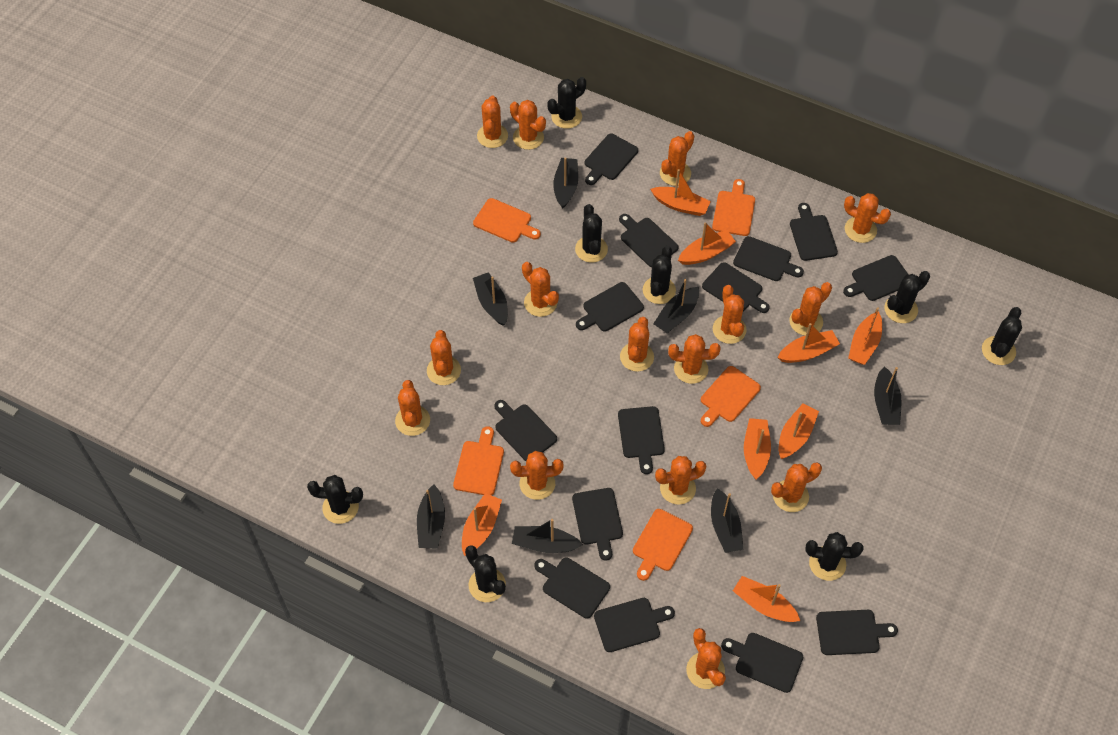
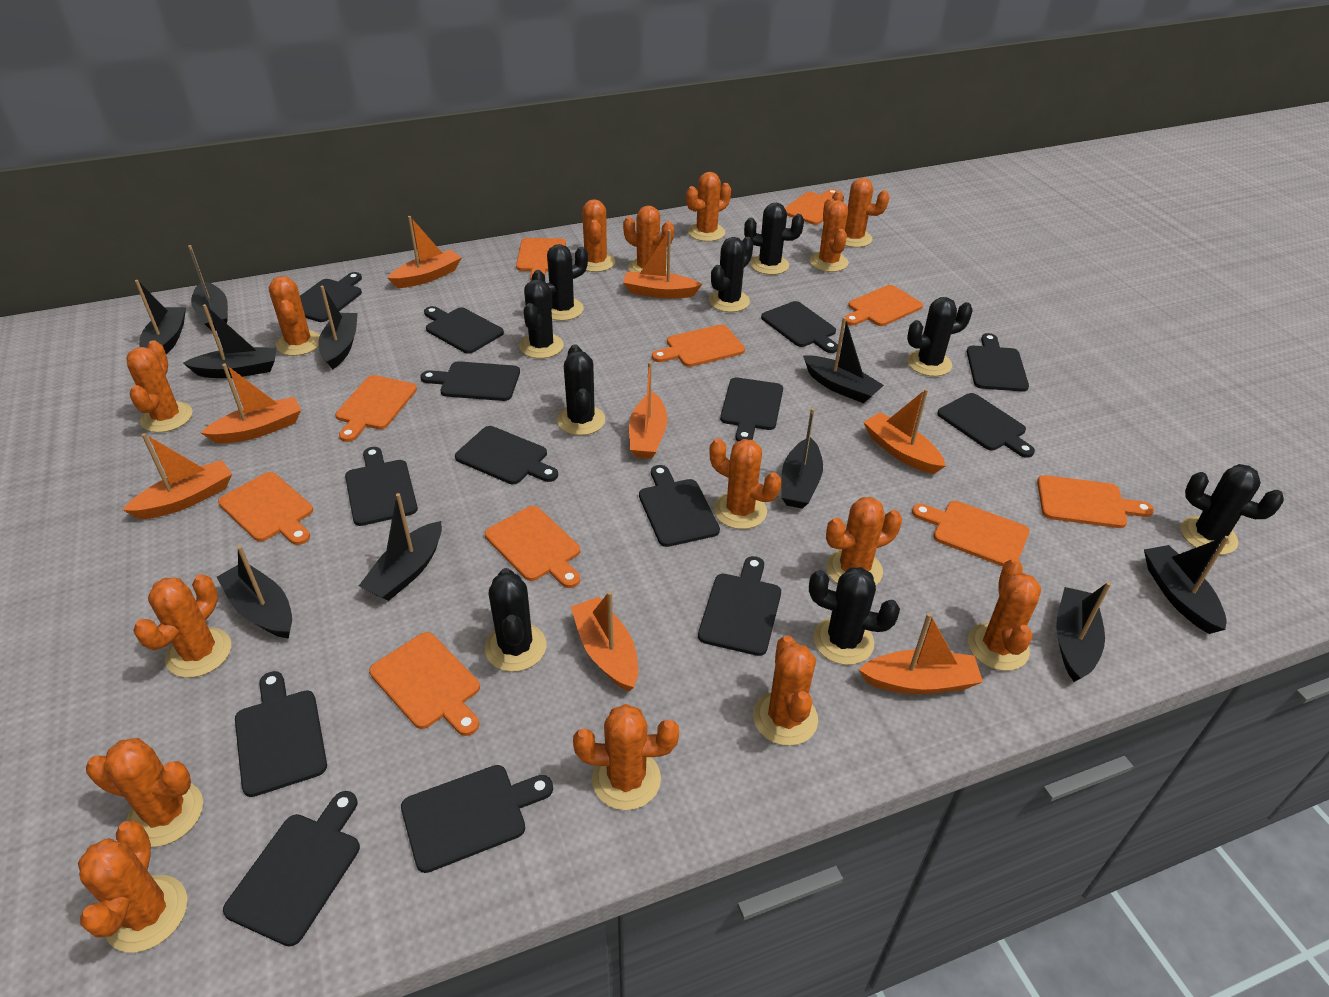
black boat: [417,484,445,549] [473,272,508,326] [512,519,583,553] [553,157,578,209] [653,279,699,333] [711,488,743,553] [874,366,901,425] = 7 -> [135,280,186,354] [183,304,277,378] [188,245,228,331] [217,546,292,639] [318,286,358,370] [359,493,442,601] [781,408,823,509] [803,317,884,403] [1056,582,1111,682] [1144,536,1230,634] = 10
black cactus: [307,475,363,524] [465,545,506,602] [548,77,586,129] [575,204,608,263] [643,246,676,304] [805,532,864,581] [884,271,930,323] [982,307,1022,365] = 8 -> [485,568,546,672] [519,279,564,359] [532,244,588,321] [557,344,605,435] [709,237,754,312] [744,203,804,275] [809,567,900,665] [907,297,973,376] [1180,464,1284,555] = 9
orange cutting board: [453,426,504,495] [473,198,541,243] [633,509,693,581] [701,366,761,427] [712,179,755,236] = 5 -> [218,472,313,545] [335,375,417,442] [369,632,480,736] [485,506,580,588] [516,238,566,281] [652,324,745,367] [785,189,838,225] [845,285,923,326] [912,501,1030,567] [1037,475,1154,528] = 10

